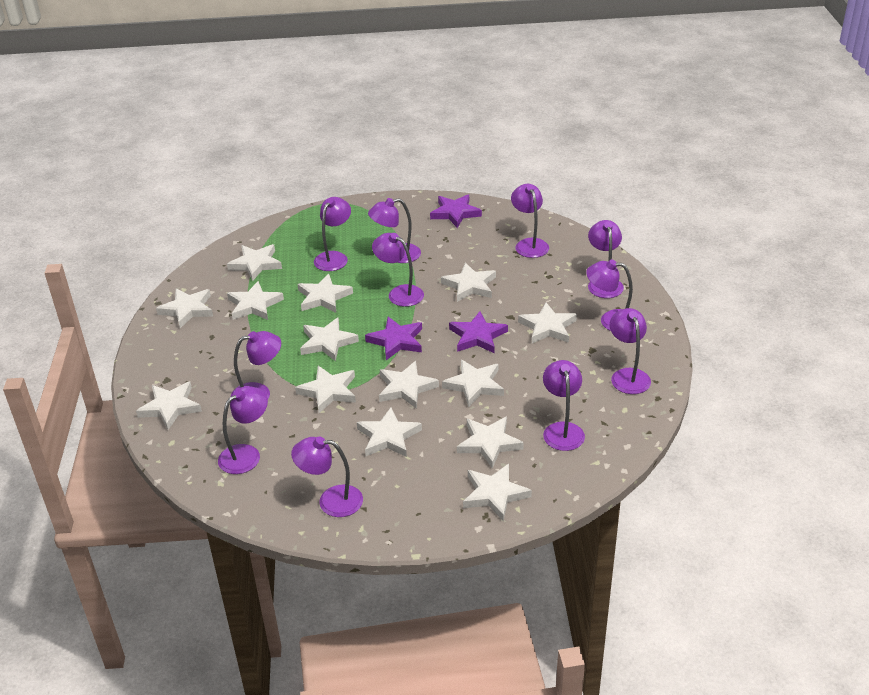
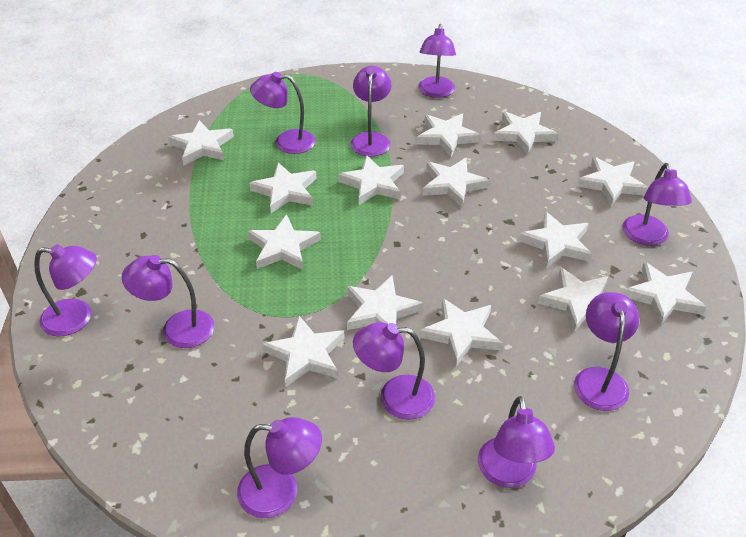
purple lamp: [218,386,268,474] [231,331,281,399] [291,437,363,517] [314,197,351,271] [368,198,421,263] [372,233,424,307] [511,184,549,258] [543,360,585,451] [586,259,633,331] [588,220,624,298] [610,308,651,394] = 11 -> [34,244,97,337] [122,255,214,348] [237,417,322,518] [250,72,316,154] [350,66,391,157] [353,322,435,420] [418,24,456,98] [478,396,555,488] [574,292,639,411] [622,163,692,246] = 10
purple star: [365,317,422,360] [430,194,482,228] [449,311,508,354] = 3 -> none = 0

